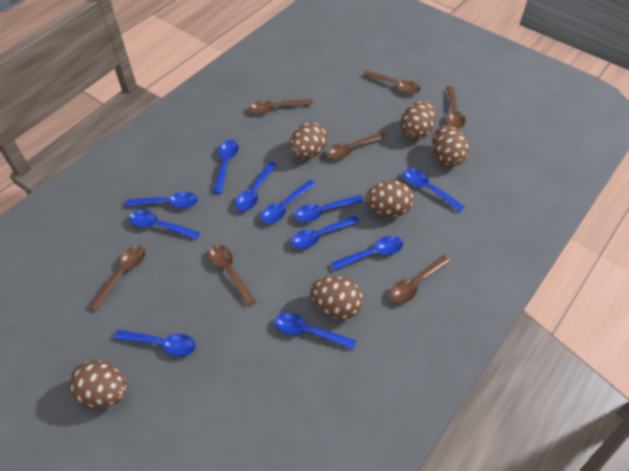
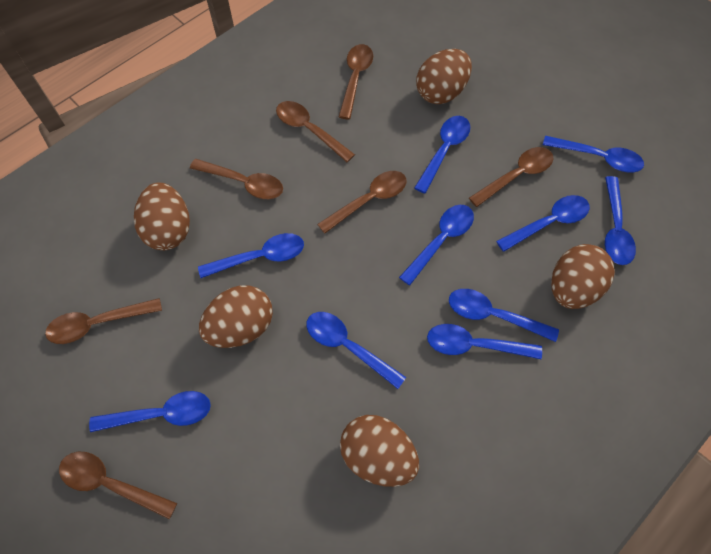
blue spoon: [114,330,196,357] [126,192,198,208] [129,210,200,240] [213,140,239,194] [235,162,277,211] [261,180,316,224] [275,313,356,350] [291,216,360,249] [295,195,364,222] [331,236,403,271] [403,168,465,212] = 11 -> [89,391,211,432] [198,233,304,278] [306,312,406,389] [399,205,474,285] [414,116,470,194] [427,324,542,359] [449,289,559,342] [496,195,590,252] [543,136,644,172] [605,176,636,265] = 10
brown egg: [69,361,128,408] [290,122,328,159] [310,277,364,319] [365,180,414,217] [401,101,436,139] [432,125,469,167] = 6 -> [134,182,190,250] [199,285,273,348] [340,415,419,487] [416,49,472,104] [551,244,615,309] = 5

